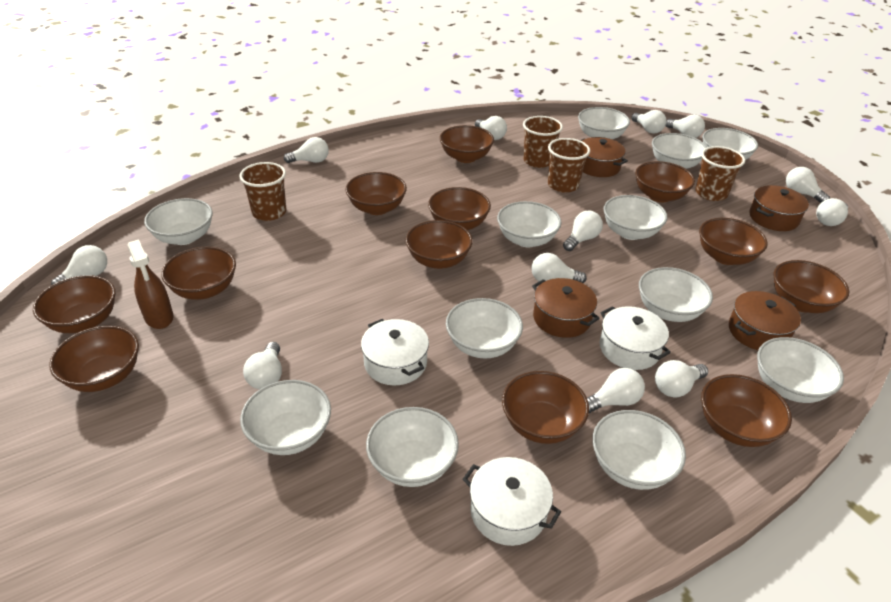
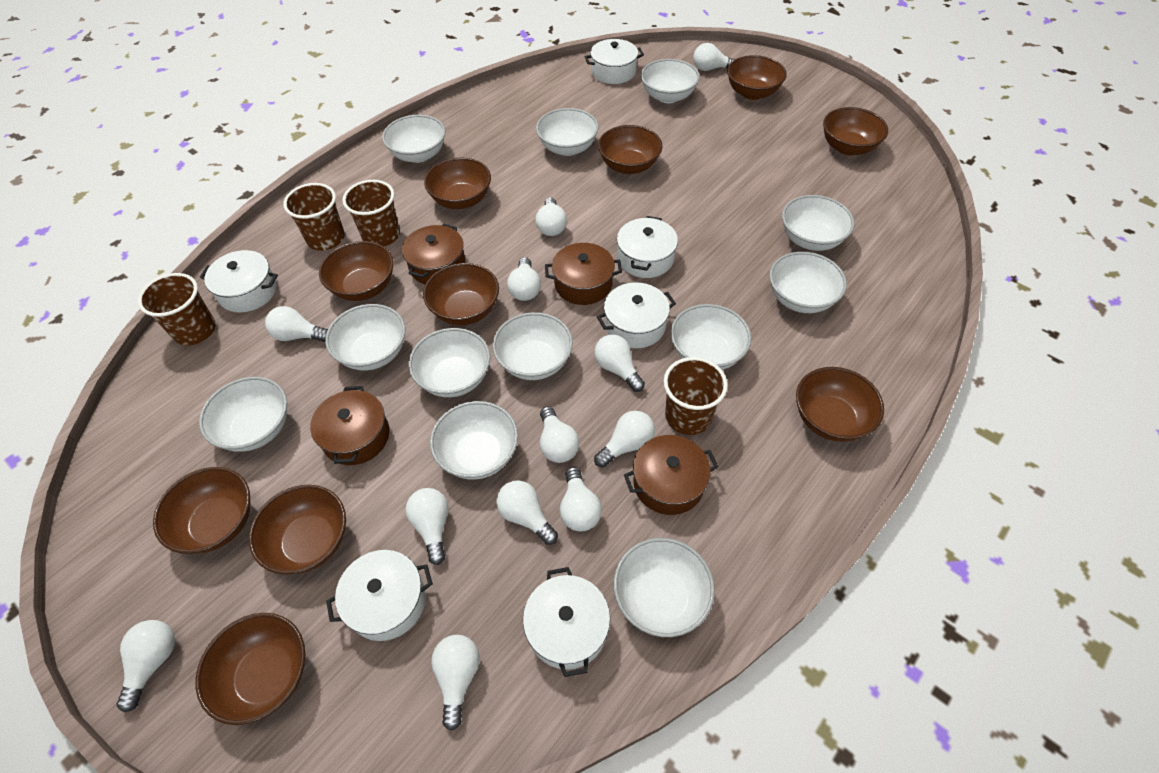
brown bowl: [33,275,115,333] [49,326,139,392] [161,247,236,300] [345,172,407,215] [405,220,473,269] [428,187,491,230] [440,125,494,163] [502,371,589,444] [635,161,695,202] [699,218,768,265] [701,374,792,447] [773,260,849,313] = 12 -> [153,467,251,554] [196,613,305,725] [249,485,346,575] [319,241,394,301] [423,263,499,325] [424,157,491,209] [598,125,662,174] [727,55,787,100] [796,367,884,442] [823,107,888,155] = 10
brown spray bottle: [128,240,173,329] = 1 -> none = 0
white pot: [361,319,429,386] [462,457,561,546] [600,306,671,370] = 3 -> [200,250,278,313] [326,550,433,641] [523,567,610,677] [585,39,644,84] [597,282,676,348] [617,216,678,278] = 6

